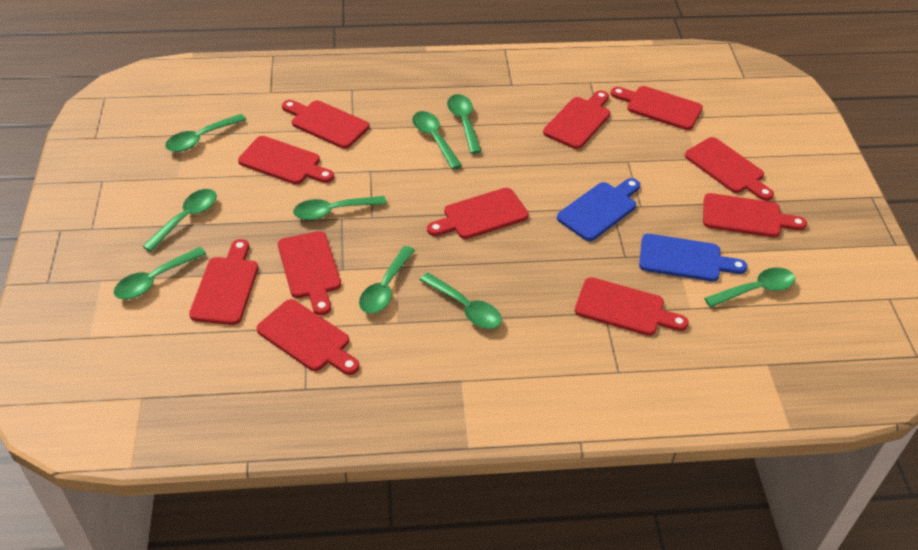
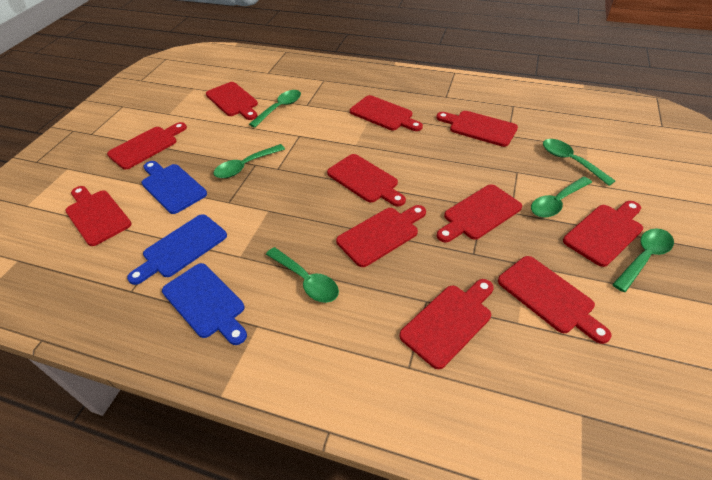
blue cutting board: [557,178,640,241] [639,234,748,282] = 2 -> [127,214,227,285] [141,161,207,214] [162,263,247,345] = 3
green spoon: [114,247,206,299] [142,189,217,252] [165,114,246,152] [293,196,387,220] [359,246,415,314] [412,111,462,169] [420,273,502,329] [447,94,482,154] [704,268,795,308] = 9 -> [213,144,285,178] [249,90,301,128] [266,247,339,303] [531,177,592,218] [543,139,615,186] [612,228,674,292] = 6

